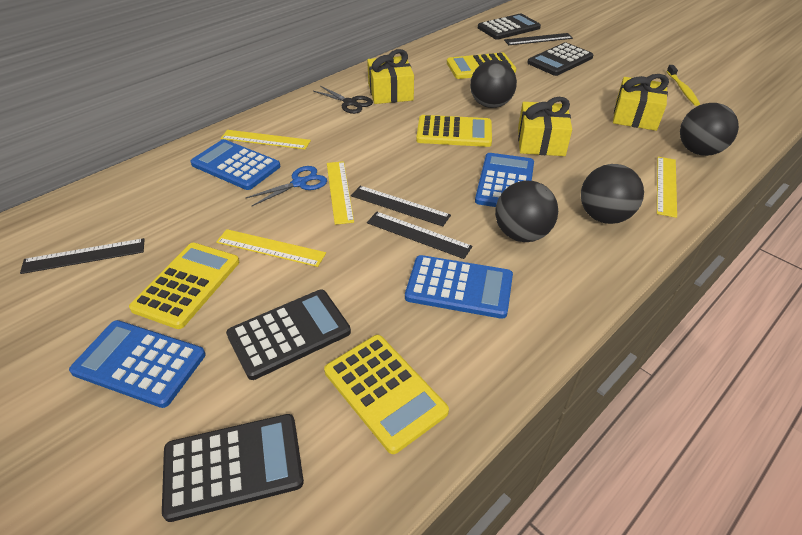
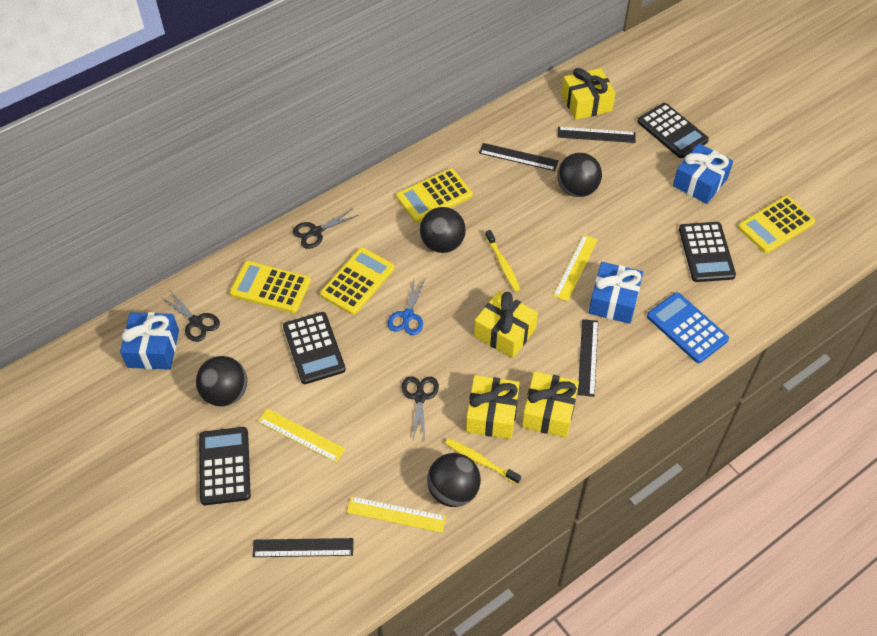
black scissors: [313,86,373,114] = 1 -> [162,290,220,342] [293,209,359,249] [402,376,439,442] = 3
blue calculator: [69,320,206,408] [190,139,280,190] [405,255,513,319] [475,153,534,207] = 4 -> [647,292,729,363] = 1
blue gift: none = 0 -> [120,312,179,370] [588,262,643,324] [673,143,733,204] = 3
yellow gift: [367,49,414,104] [518,97,572,156] [613,74,669,131] = 3 -> [466,375,520,439] [474,291,538,358] [522,371,579,438] [562,68,616,120] = 4
yellow ruler: [216,229,326,267] [221,130,311,150] [327,161,354,225] [657,157,677,218] = 4 -> [258,409,345,462] [347,496,446,533] [553,235,598,302] = 3
yellow toothbrush: [667,65,700,106] = 1 -> [445,438,521,484] [485,230,520,291] = 2

